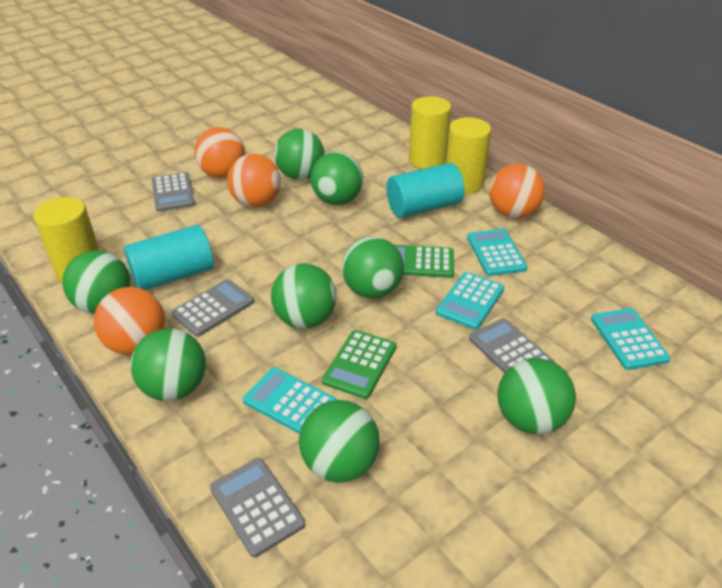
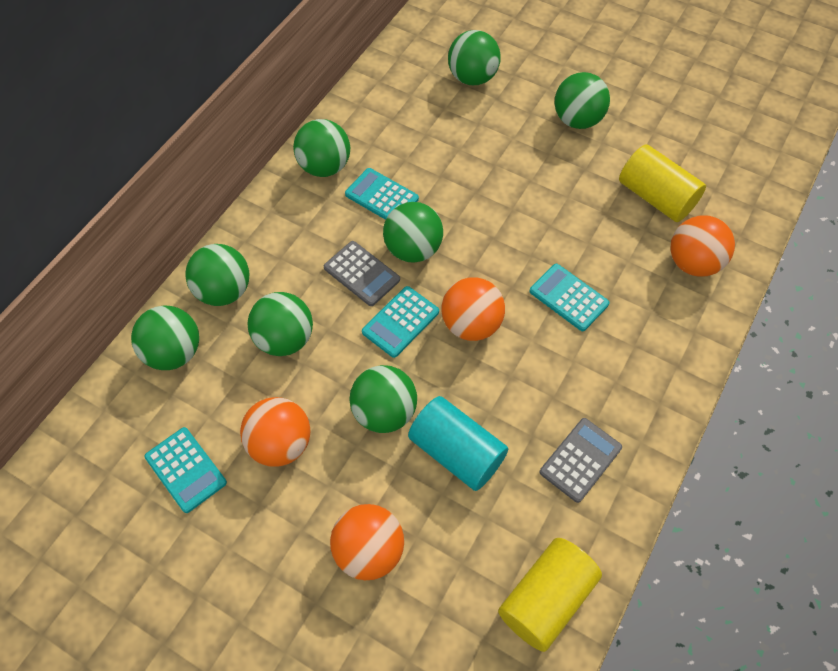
green calculator: [322,330,396,399] [395,245,454,278] = 2 -> none = 0
grey calculator: [152,172,195,212] [171,279,254,337] [210,458,305,558] [469,318,555,373] = 4 -> [324,241,400,306] [540,418,622,503] = 2
turquoise cylinder: [124,225,214,290] [386,163,464,218] = 2 -> [408,396,508,491] = 1
yellow cylinder: [33,197,100,283] [409,96,451,169] [446,117,491,194] = 3 -> [498,538,602,652] [619,145,706,222] = 2

